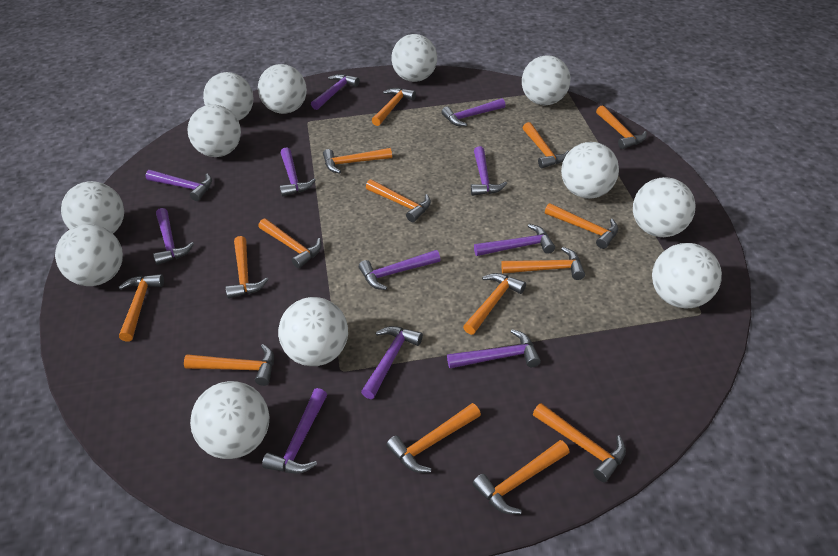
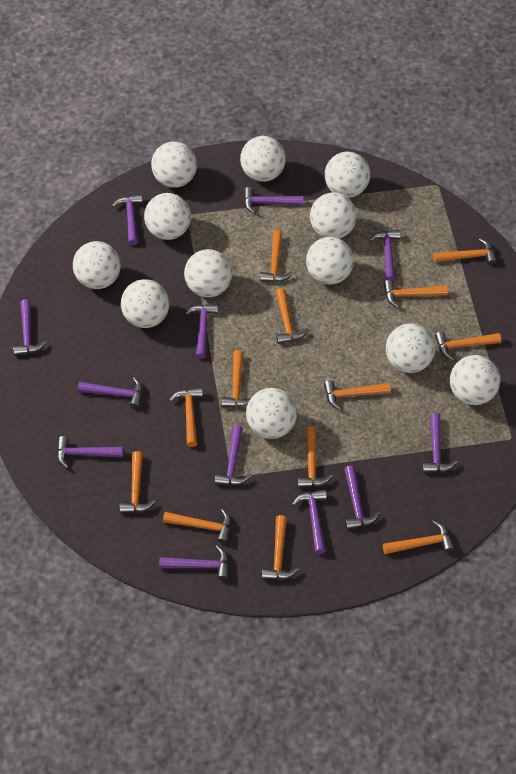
orange hammer: [118,274,164,342] [184,344,274,386] [226,236,269,299] [258,219,322,268] [323,148,392,174] [366,179,431,222] [372,88,416,126] [386,403,481,473] [463,273,526,335] [472,440,570,514] [501,247,585,280] [523,122,569,168] [533,403,626,482] [545,203,618,249] [596,105,647,149] = 15 -> [119,451,156,513] [163,509,231,544] [169,387,203,447] [221,350,253,407] [260,230,293,282] [262,515,299,579] [276,288,308,344] [298,427,332,488] [324,380,391,410] [383,520,455,554] [384,280,447,308] [433,238,497,265] [435,332,501,361] = 13
purple hammer: [146,170,212,201] [153,208,194,265] [262,388,327,474] [280,147,316,197] [311,74,359,110] [359,250,440,290] [361,326,423,399] [441,98,506,126] [447,329,541,368] [471,146,507,196] [474,224,555,256] = 11 -> [13,299,47,356] [57,436,124,469] [78,377,143,409] [112,194,143,245] [159,545,229,580] [185,304,218,359] [214,425,251,485] [244,187,303,214] [292,489,327,554] [344,465,380,530] [369,230,401,281] [422,413,457,473] = 12

